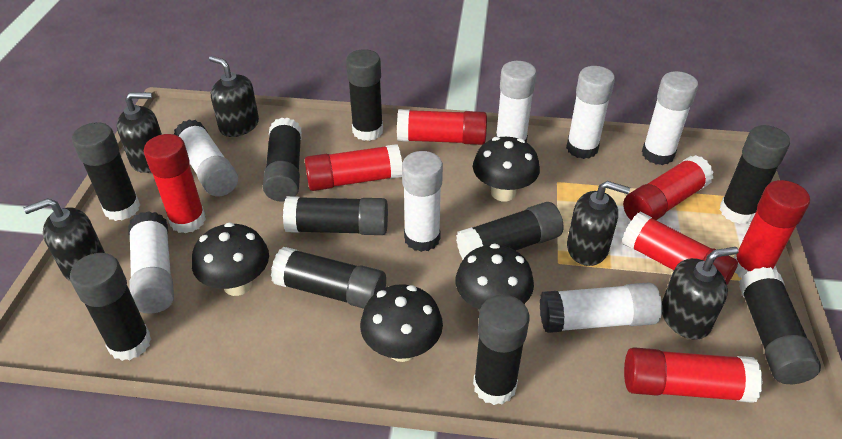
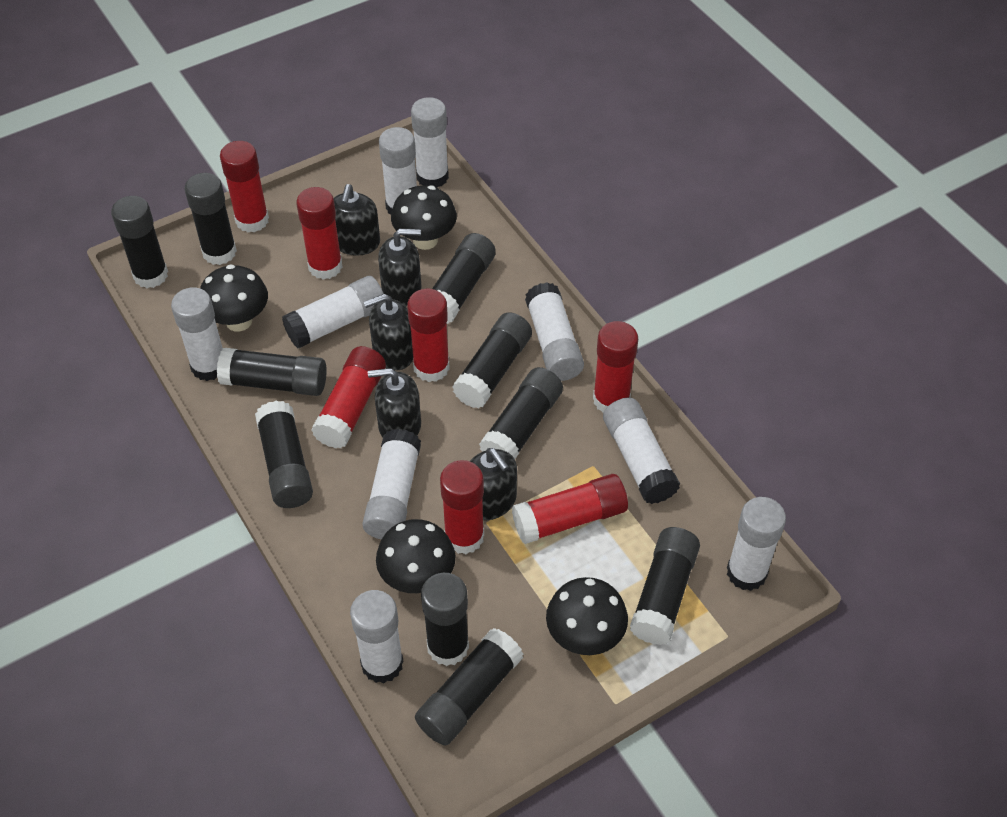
white glue stick: [128,211,174,314] [174,119,238,196] [402,151,443,252] [496,61,537,142] [540,282,662,333] [566,66,615,159] [642,71,698,165] = 7 -> [171,287,223,381] [282,276,384,348] [350,590,404,683] [362,429,421,540] [379,127,417,214] [411,97,449,188] [525,282,584,381] [603,398,680,504] [727,497,786,591] = 9

